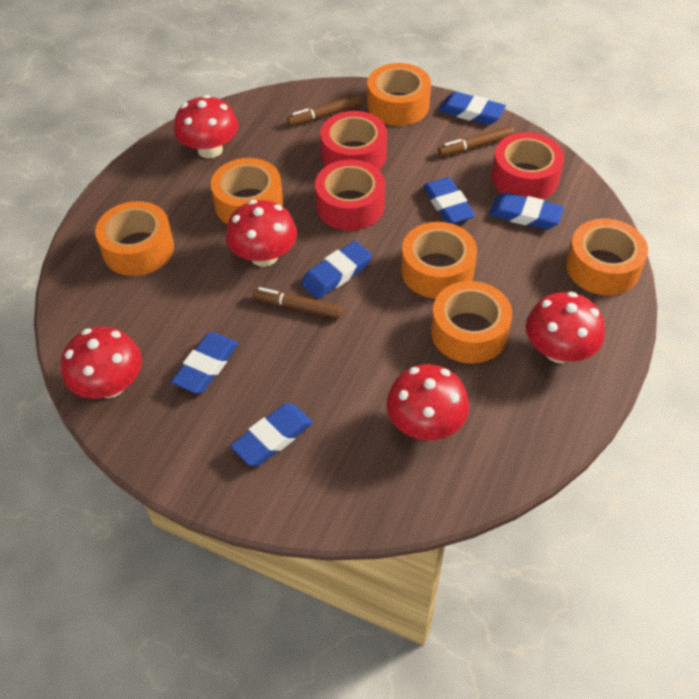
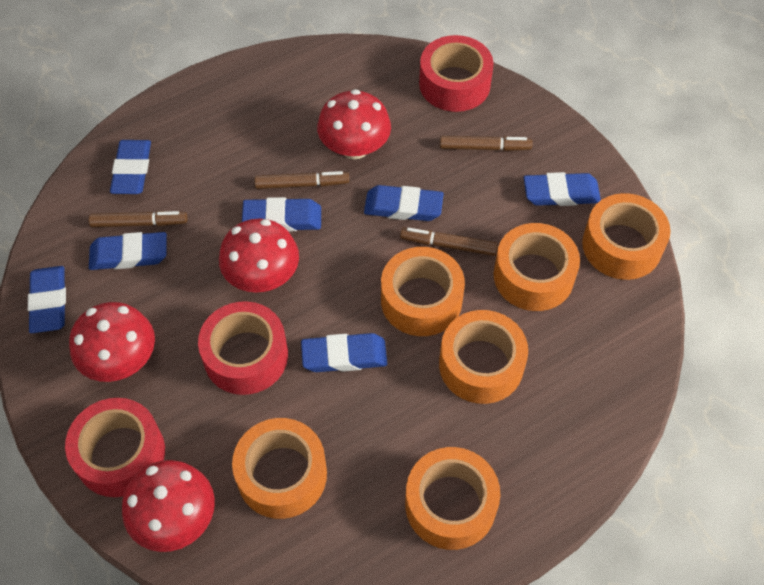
blue eraser: [171,333,238,393] [230,403,313,466] [301,241,372,299] [423,177,476,224] [439,92,506,125] [489,193,564,229] = 6 -> [28,266,66,333] [89,232,167,270] [110,140,151,194] [242,197,321,231] [301,333,387,372] [364,185,443,221] [524,172,601,206] = 7
brown marker: [252,287,343,319] [287,95,361,126] [438,126,514,156] = 3 -> [89,211,187,227] [254,171,349,189] [400,228,498,256] [440,136,532,151] = 4
red mushroom: [61,327,142,399] [174,95,238,159] [226,200,297,267] [386,364,469,440] [526,292,605,363] = 5 -> [69,302,155,382] [122,460,215,552] [219,218,299,293] [317,89,391,159] = 4

